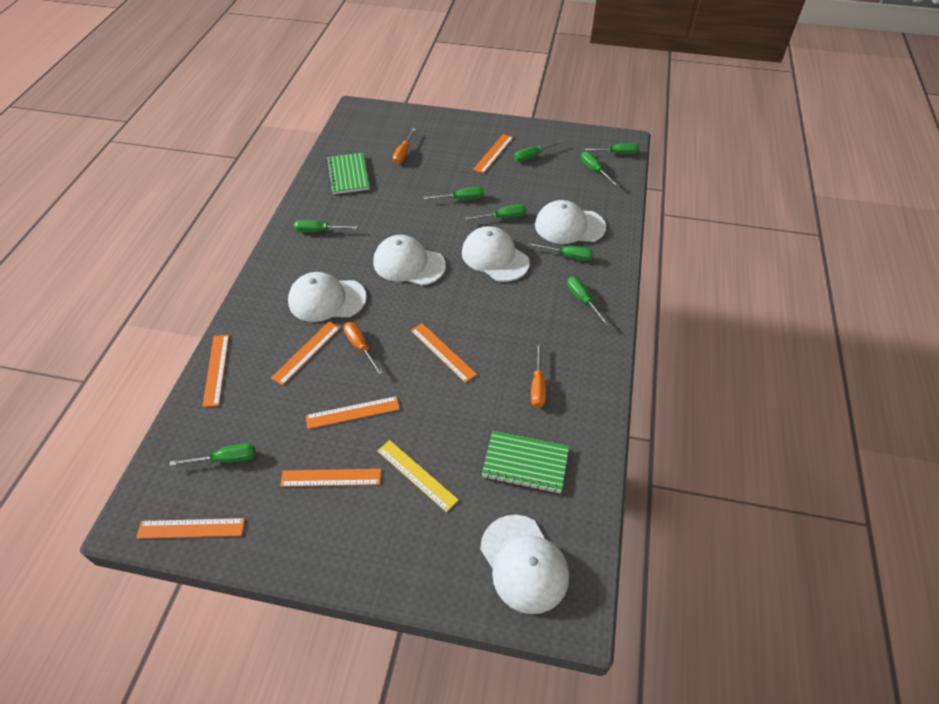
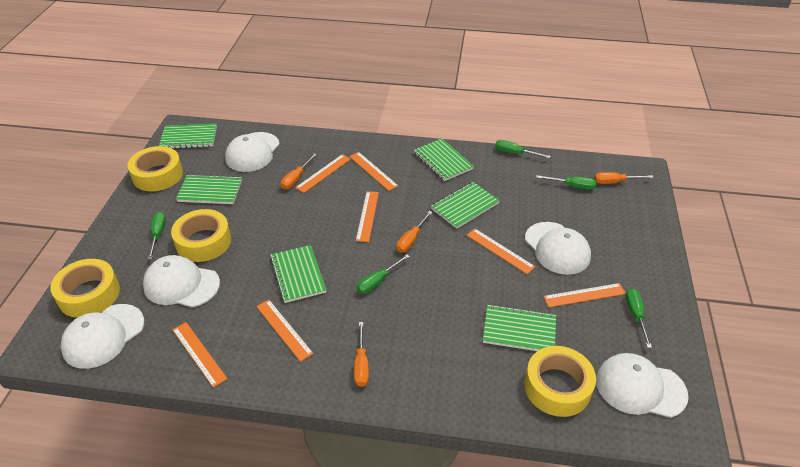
green notebook: [327,153,369,194] [482,431,569,494] = 2 -> [159,124,217,149] [176,174,242,204] [270,245,327,303] [414,139,474,181] [431,182,500,229] [483,304,556,351] = 6
green screwdriver: [170,443,255,466] [294,220,358,233] [424,187,484,200] [465,204,526,220] [514,140,563,162] [528,243,593,261] [567,276,610,326] [581,151,619,187] [582,143,639,154] = 9 -> [148,212,166,260] [357,254,410,294] [495,140,551,158] [536,175,596,190] [625,288,652,348] = 5
orange screwdriver: [344,322,383,375] [393,128,416,164] [531,344,546,408] = 3 -> [281,154,317,189] [354,322,369,387] [397,211,433,252] [594,172,653,184] = 4
yellow ruler: [377,440,459,512] = 1 -> none = 0
yellow tape: none = 0 -> [50,259,120,318] [127,146,183,191] [171,209,231,262] [524,346,596,417] = 4

